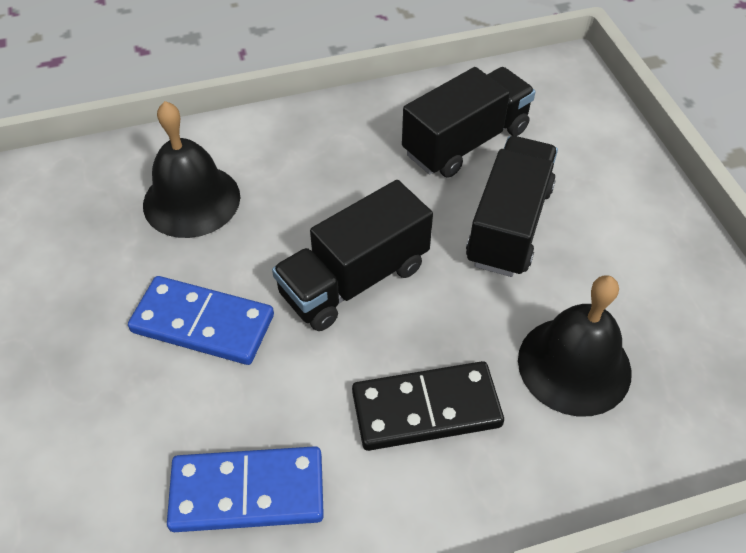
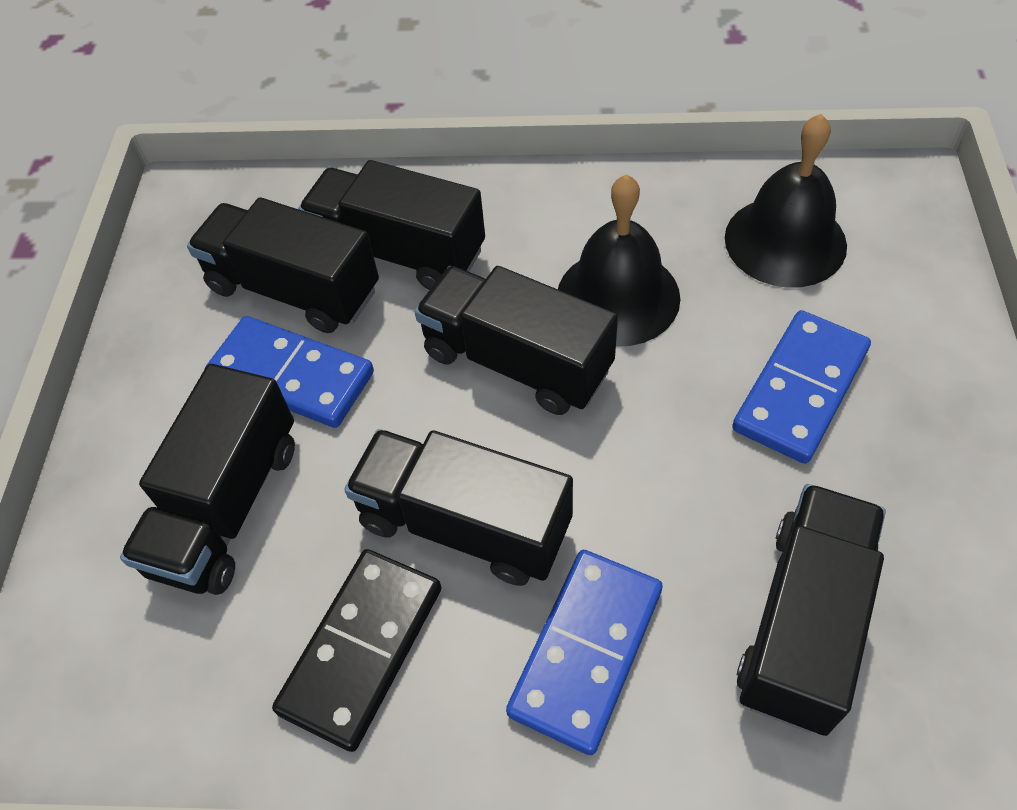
black truck: [272,180,433,331] [402,67,535,177] [466,136,558,277] = 3 -> [120,364,295,595] [187,197,379,333] [298,160,485,290] [344,429,573,586] [414,266,618,415] [737,484,886,736] = 6
blue domino: [128,276,274,365] [167,446,324,532] = 2 -> [205,316,374,428] [506,550,663,755] [732,310,871,464] = 3

